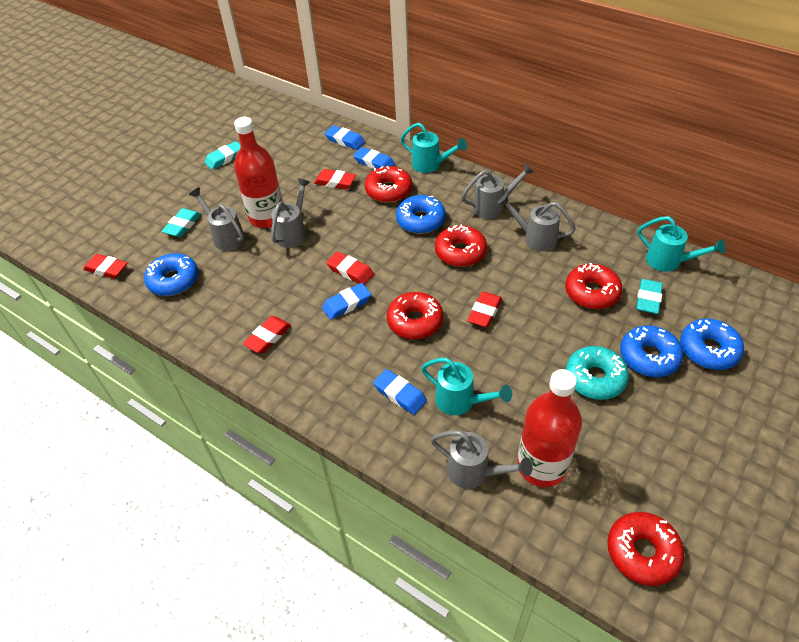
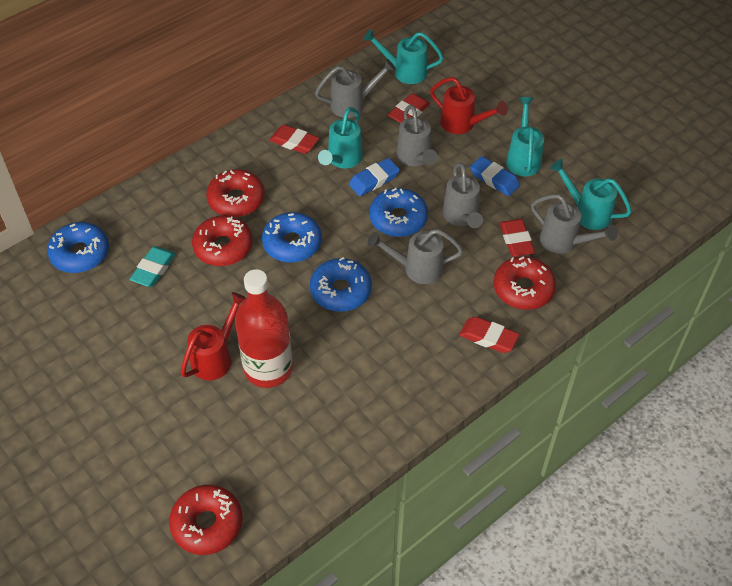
blue eraser: [322,283,371,320] [325,125,365,150] [353,147,395,169] [373,369,427,415] = 4 -> [349,158,400,196] [470,156,520,196] = 2
red bottle: [234,117,283,228] [517,369,582,487] = 2 -> [235,269,293,388] = 1
red donut: [365,166,412,203] [387,292,443,339] [435,224,487,267] [565,263,622,309] [607,512,685,586] = 5 -> [169,485,242,555] [192,215,252,266] [206,169,265,217] [494,256,556,310] = 4
red eraser: [83,254,127,279] [243,316,291,353] [314,169,356,189] [326,252,374,285] [467,291,502,327] = 5 -> [269,125,319,154] [388,93,430,123] [459,317,519,353] [499,219,535,257] = 4
red watering can: none = 0 -> [181,292,246,380] [430,77,508,134] = 2
turquoise donut: [566,346,629,400] = 1 -> none = 0
turquoise eraser: [162,208,201,237] [205,141,241,170] [636,279,663,314] = 3 -> [130,246,176,287] = 1
turquoise watering can: [401,123,467,173] [421,358,512,415] [638,216,726,272] = 3 -> [318,107,363,168] [363,29,444,84] [506,97,544,176] [550,159,632,230] = 4

